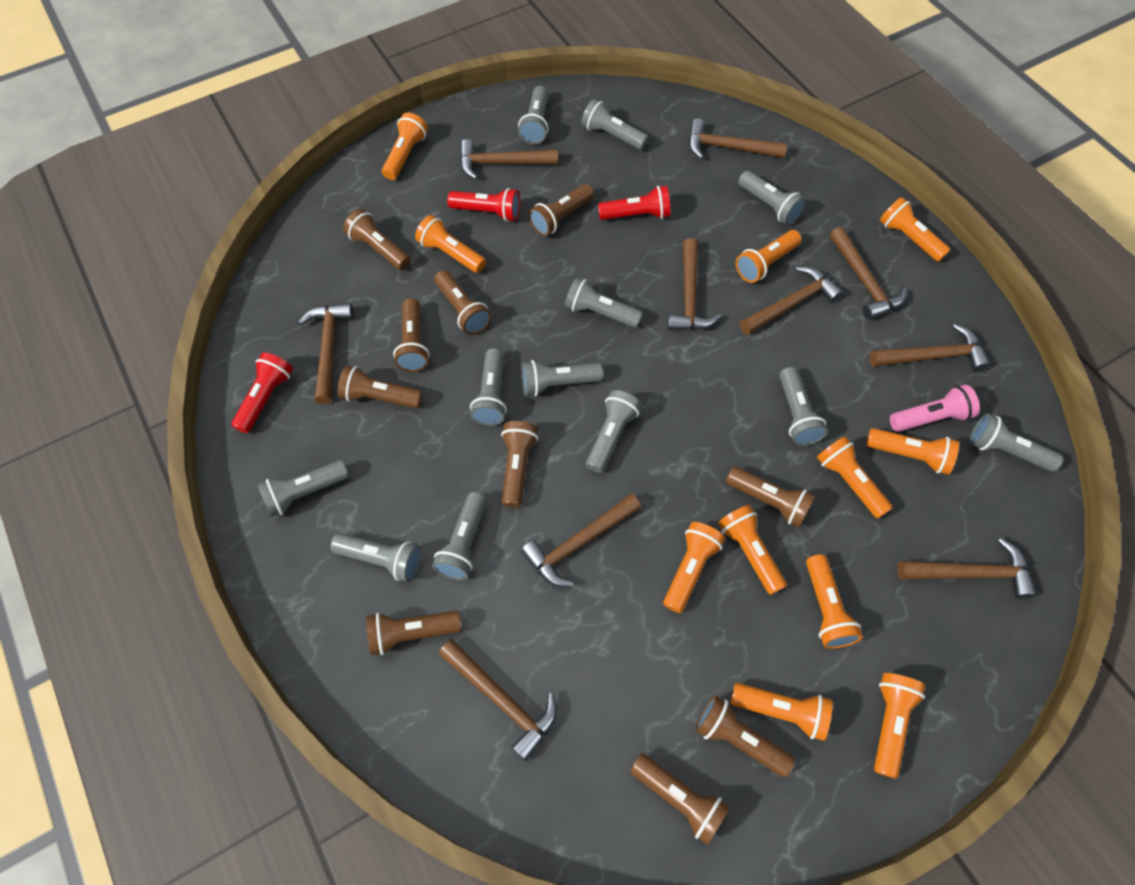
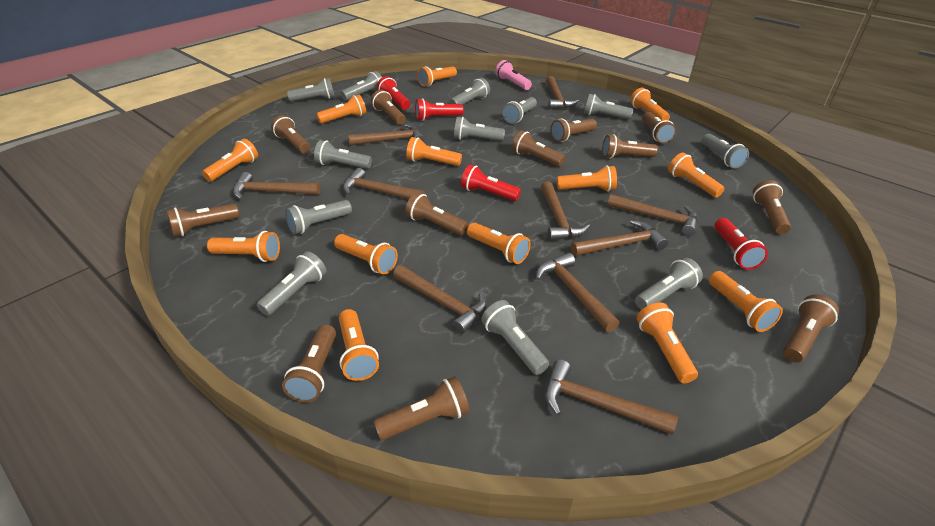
brown flashlight: [338,365,423,409] [343,209,411,270] [366,611,462,655] [393,298,430,372] [434,270,491,335] [501,421,539,508] [529,184,594,236] [630,754,730,845] [695,695,795,777] [726,467,815,528] = 10 -> [166,204,240,237] [271,115,310,154] [282,324,336,402] [371,90,406,125] [373,376,470,440] [405,192,468,235] [512,130,565,166] [550,118,597,142] [602,134,658,159] [642,112,677,144] [753,180,791,234] [783,295,839,363] = 12
orange flashlight: [382,113,428,180] [415,215,486,273] [663,522,725,613] [718,505,787,595] [731,683,833,741] [736,230,802,283] [806,554,863,649] [817,436,893,519] [866,428,959,475] [874,673,925,779] [880,197,950,262] = 11 -> [202,139,258,182] [207,231,280,262] [316,95,366,124] [334,234,398,274] [339,309,379,381] [406,137,462,166] [417,66,457,87] [467,222,530,264] [557,165,617,192] [630,88,670,121] [637,303,698,383] [668,152,724,198] [709,271,783,332] = 13
red flashlight: [231,352,293,433] [447,188,520,221] [598,186,671,220] = 3 -> [377,76,410,110] [415,98,463,121] [461,165,521,201] [714,218,768,270] = 4

